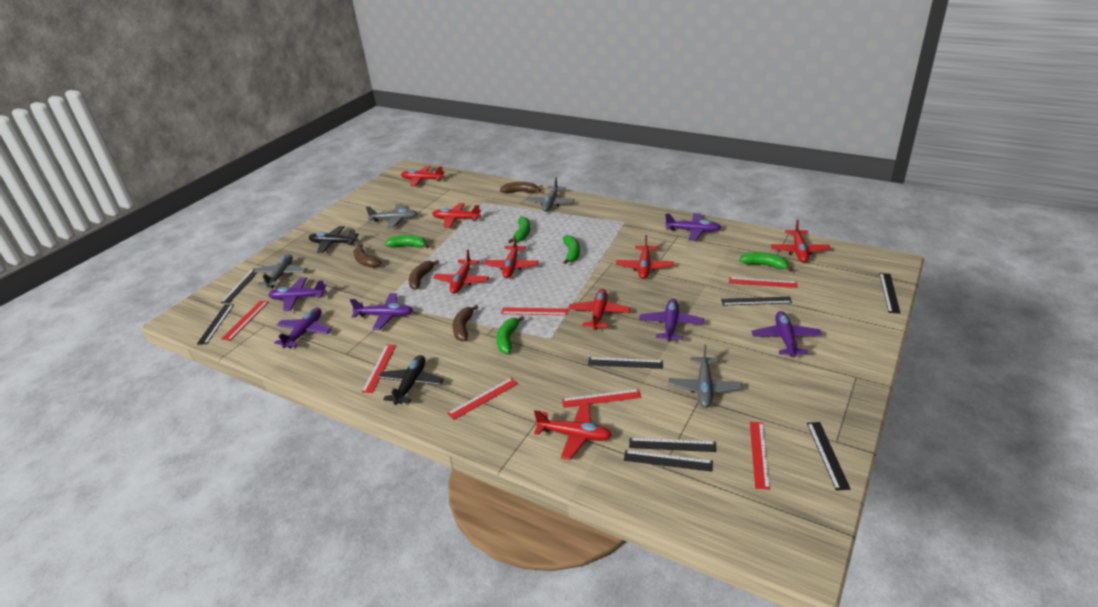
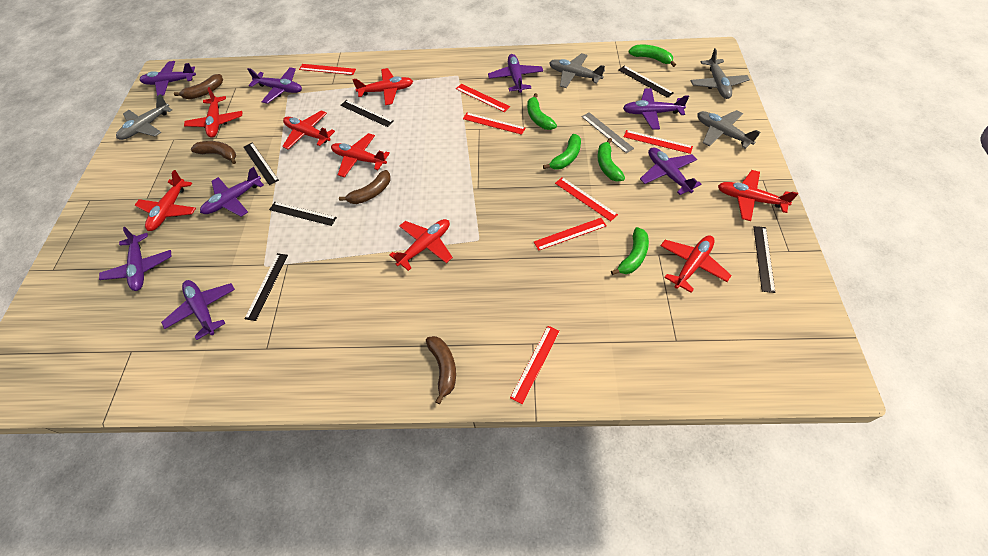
black plane: [309,226,359,253] [378,355,444,405] = 2 -> none = 0
black ruler: [197,304,234,344] [221,269,257,303] [588,357,663,369] [624,450,713,472] [629,438,716,452] [721,297,792,306] [807,422,851,491] [879,273,901,314] = 8 -> [243,142,279,185] [244,253,288,321] [269,202,337,226] [340,100,394,127] [619,66,674,98] [753,226,775,293] = 6
grey ruler: none = 0 -> [582,112,634,153] = 1
purple plane: [268,278,327,311] [274,308,332,348] [350,293,413,330] [639,299,704,342] [665,213,721,241] [751,311,822,357] = 6 -> [99,227,172,291] [140,61,196,96] [161,280,235,340] [200,167,264,217] [247,67,302,104] [488,54,543,93] [623,88,689,129] [640,147,701,195] = 8

